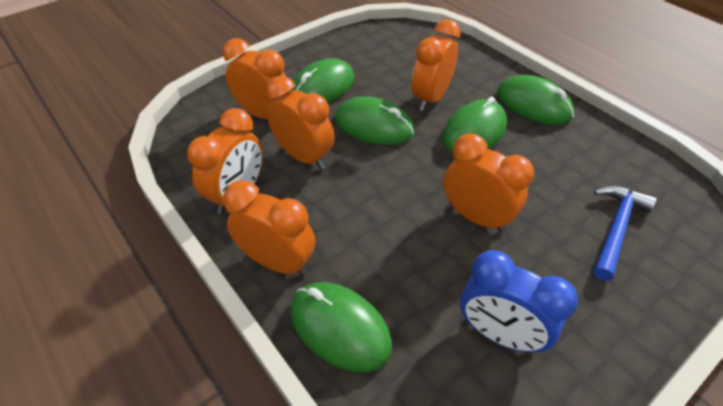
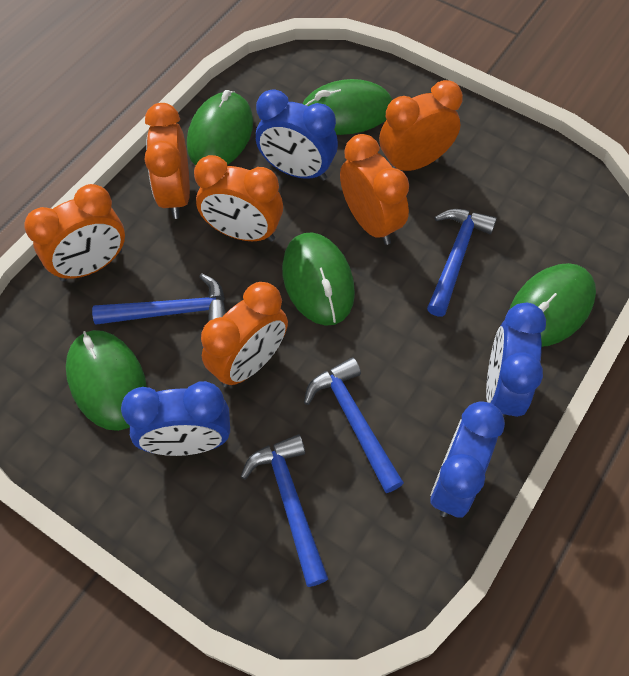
blue clock: [460,250,578,353] = 1 -> [121,381,230,456] [256,89,338,181] [430,401,505,517] [486,303,546,419] = 4
blue hammer: [594,186,657,281] = 1 -> [92,273,226,325] [241,435,328,587] [304,357,404,493] [427,209,497,317] = 4

